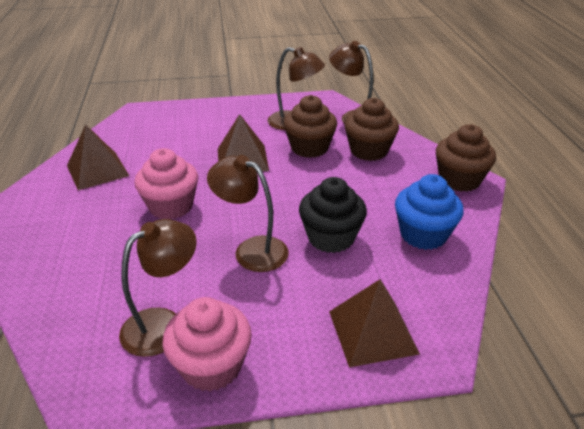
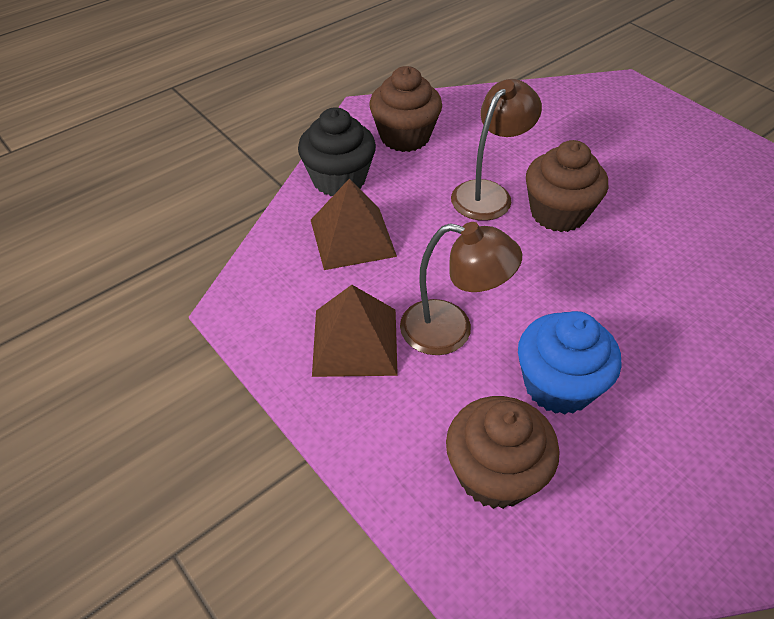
brown lamp: [119,219,197,357] [207,155,289,272] [268,47,325,130] [329,41,373,124] = 4 -> [400,222,522,355] [451,79,542,221] = 2
brown pyramid: [67,124,129,190] [218,114,269,172] [329,279,420,367] = 3 -> [311,178,397,270] [312,285,398,377] = 2
pink cupcake: [134,148,198,219] [163,297,252,392] = 2 -> none = 0

